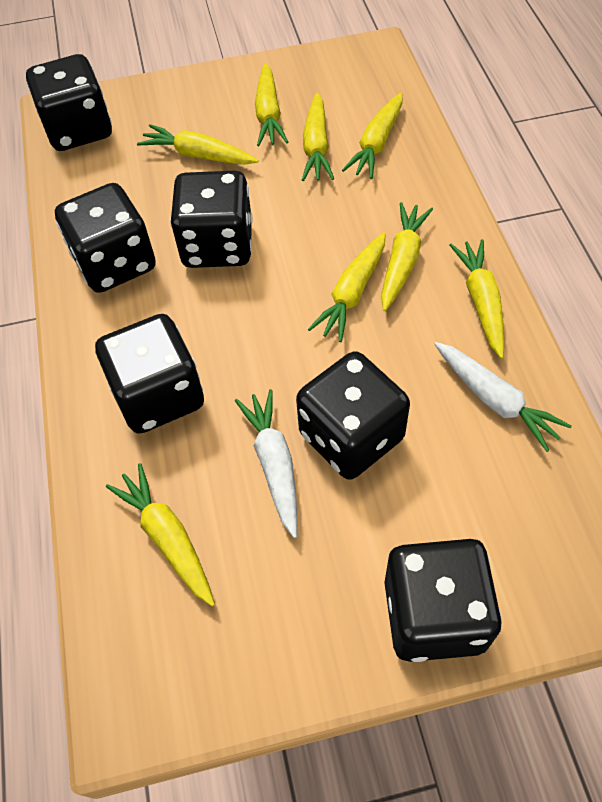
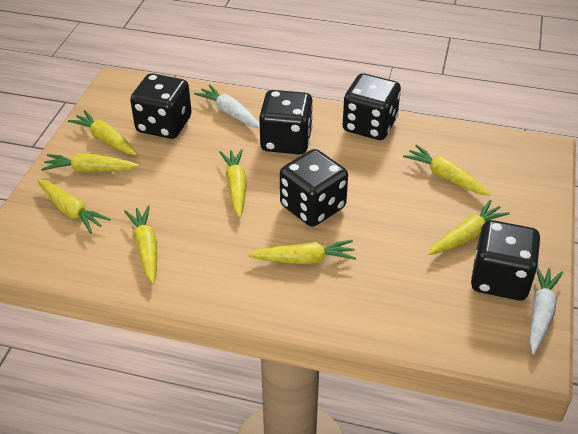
black dice: [26,54,112,151] [55,183,156,293] [95,314,204,434] [170,171,253,268] [296,351,410,480] [384,539,502,662] = 6 -> [130,73,192,139] [259,90,313,154] [280,149,348,227] [343,73,401,140] [471,220,540,300] = 5

